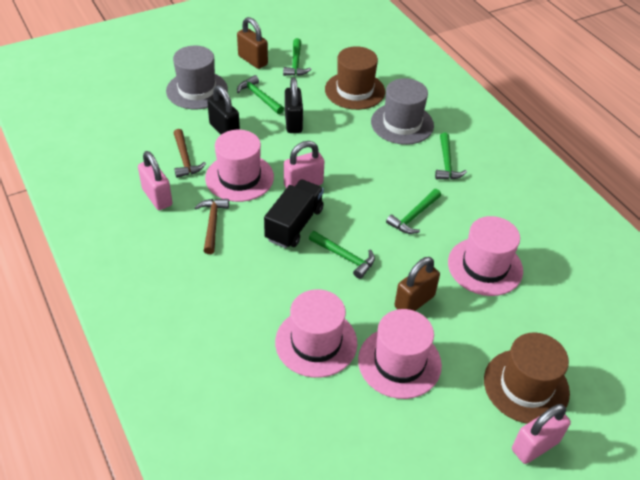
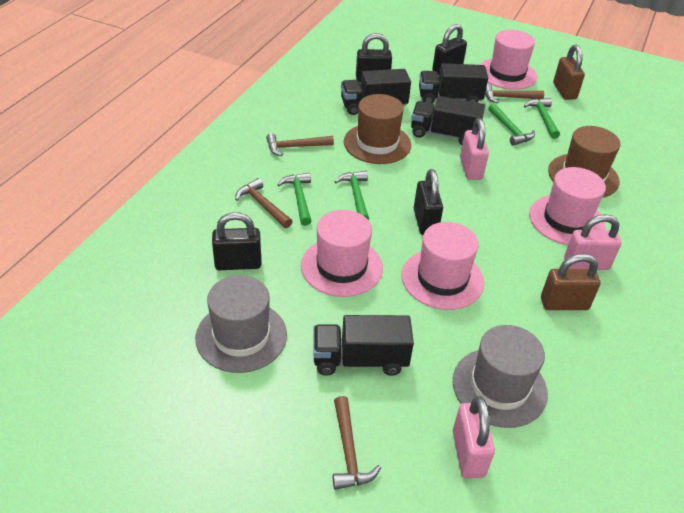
black padlock: [207,85,240,134] [285,77,303,133] = 2 -> [212,212,261,270] [356,33,392,82] [414,169,443,235] [432,24,467,75] = 4
black truck: [264,179,324,248] = 1 -> [313,315,414,376] [341,69,411,115] [411,96,485,145] [419,63,488,104] = 4
brown hammer: [174,129,206,178] [195,199,229,254] = 2 -> [235,178,293,228] [266,133,334,156] [333,396,381,490] [485,83,544,104] = 4
green hammer: [237,75,284,114] [283,38,311,76] [309,231,375,279] [386,189,441,234] [435,133,467,180] = 5 -> [277,173,311,226] [335,171,369,220] [488,104,535,146] [524,98,560,139] = 4

